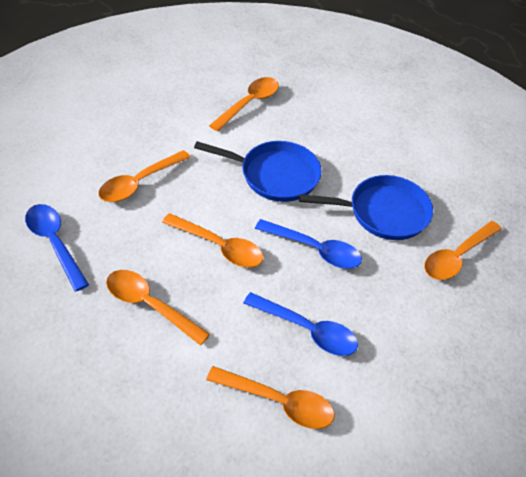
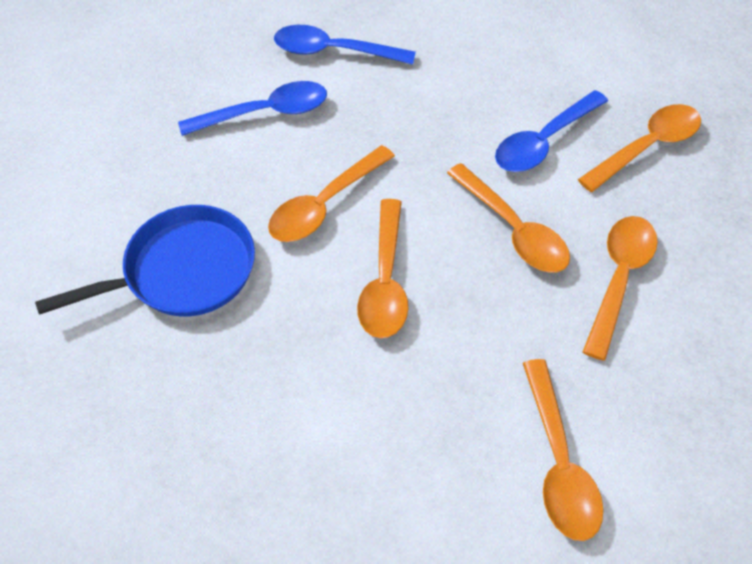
blue pan: [194,141,322,202] [299,175,433,240] = 2 -> [35,205,255,316] = 1

